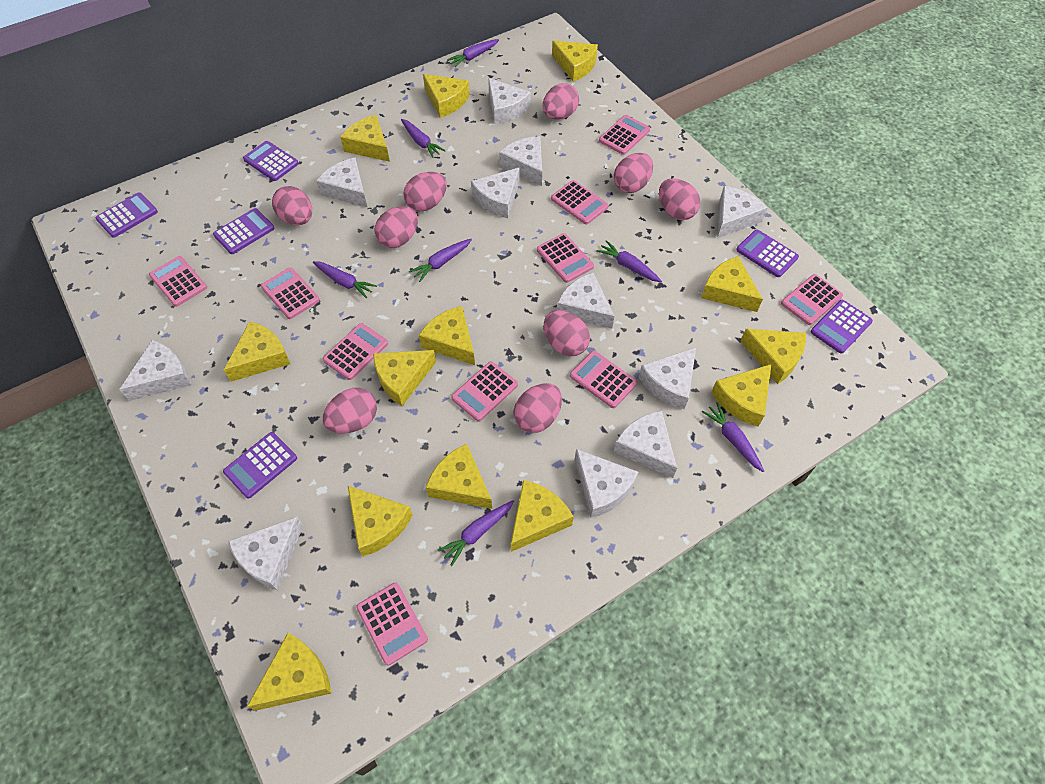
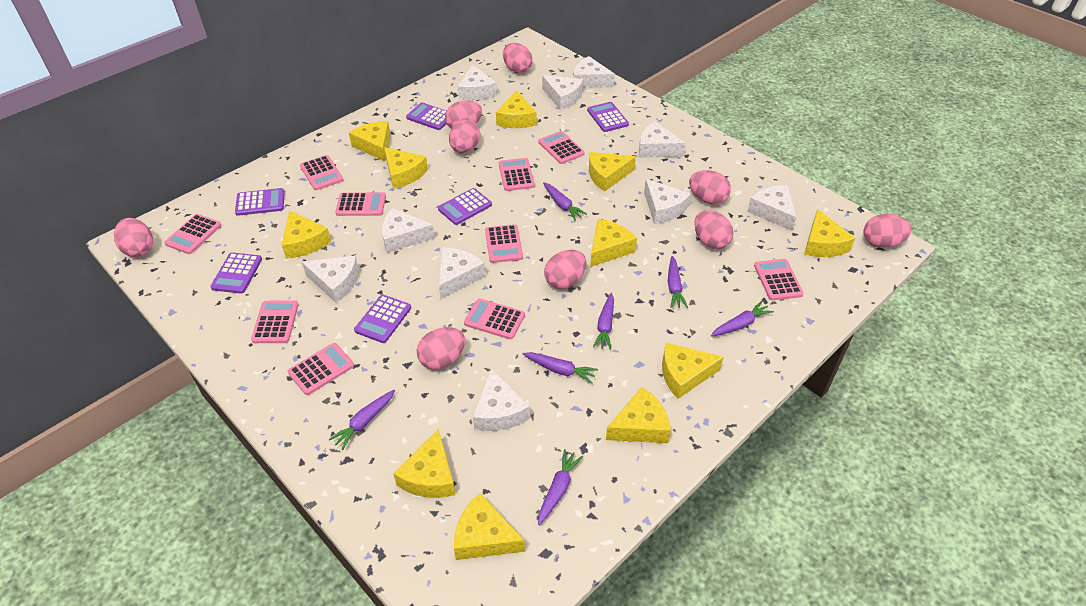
white cheese: [119,340,192,401] [228,517,303,590] [316,158,367,207] [471,167,520,218] [488,78,531,124] [499,136,542,186] [557,273,614,329] [575,449,638,518] [614,411,677,478] [639,347,696,409] [717,186,767,238] = 11 -> [302,255,359,303] [382,208,435,253] [439,248,485,299] [458,65,497,100] [473,369,530,431] [542,75,583,110] [574,56,615,88] [639,122,686,158] [644,179,691,224] [747,185,796,231] = 10
yellow cheese: [224,321,290,382] [247,633,331,711] [340,115,390,162] [348,486,413,557] [373,350,436,406] [419,306,475,365] [423,74,470,118] [426,444,492,509] [511,480,574,552] [552,41,598,82] [701,257,763,312] [711,364,772,427] [740,329,806,384] = 13 -> [282,210,331,259] [349,121,390,161] [384,147,428,189] [393,429,455,498] [454,493,525,560] [496,90,537,128] [589,152,636,192] [590,219,637,267] [606,387,671,443] [662,343,724,399] [804,209,855,257] = 11

